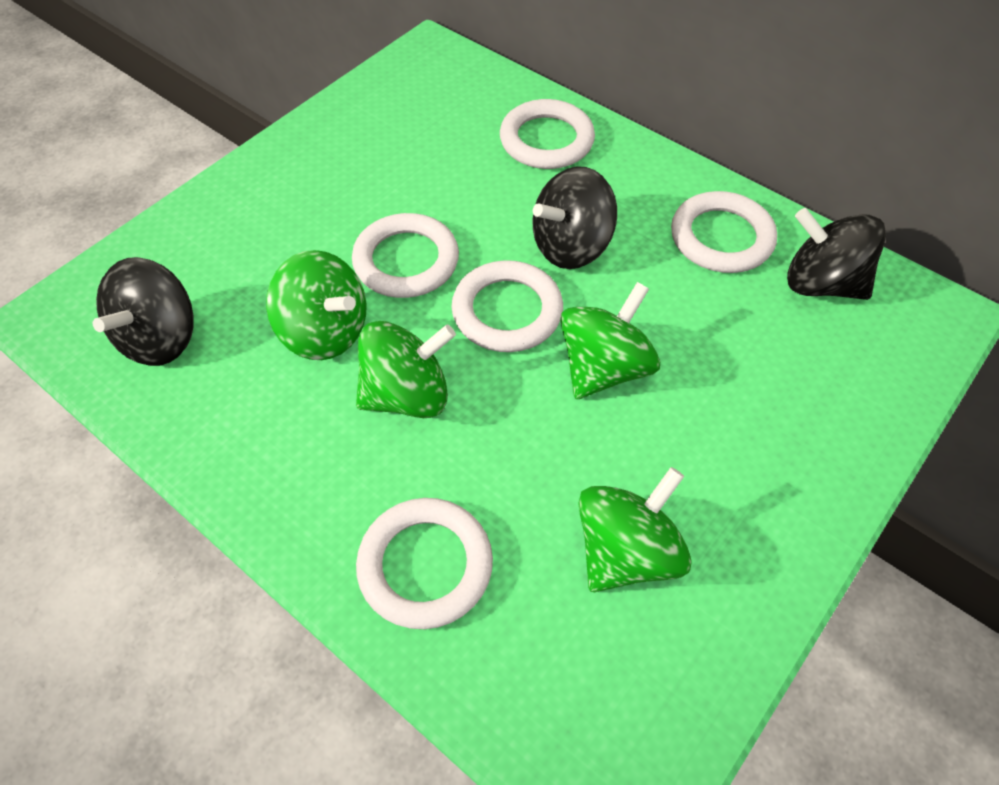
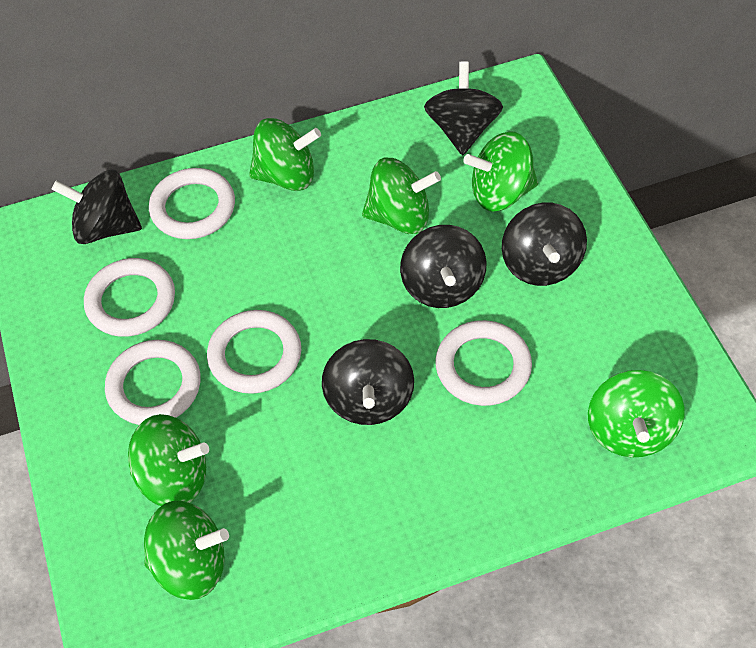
black spinning top: [93,257,194,366] [533,166,617,269] [787,208,886,300] = 3 -> [51,170,142,244] [322,339,414,425] [400,225,487,308] [424,61,503,155] [502,203,587,286] = 5
green spinning top: [266,250,367,360] [356,321,456,418] [560,282,660,399] [578,467,692,592] = 4 -> [128,414,209,506] [144,501,229,600] [249,118,321,191] [362,158,441,234] [463,131,538,212] [588,370,685,457] = 6

